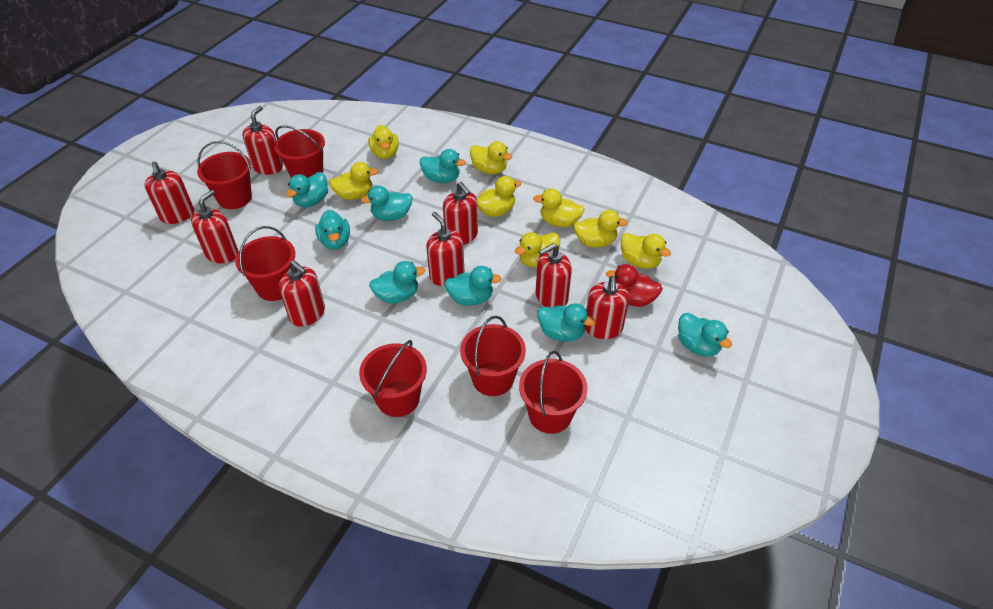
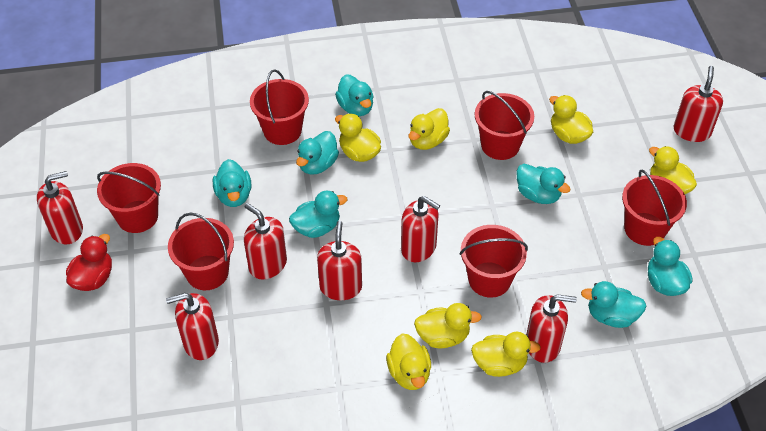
red soap dispenser: [144,162,194,224] [191,190,238,263] [242,106,283,175] [279,260,325,327] [426,212,464,286] [443,182,478,245] [535,243,572,308] [585,276,629,339] = 8 -> [37,171,83,244] [166,293,219,360] [244,203,287,279] [317,221,362,300] [401,196,440,262] [527,294,577,363] [674,66,723,142] = 7
turquoise duck: [286,172,328,207] [315,210,350,250] [360,185,413,221] [369,261,425,303] [420,149,466,183] [444,266,502,306] [537,303,596,341] [678,313,732,356] = 8 -> [213,159,251,207] [289,191,347,238] [296,131,339,175] [335,74,373,116] [517,164,571,204] [581,281,647,328] [648,237,692,296] = 7
yellow duck: [329,162,378,200] [368,125,399,159] [470,141,512,174] [477,176,521,217] [515,232,560,267] [533,188,585,227] [573,210,628,248] [621,233,671,269] = 8 -> [335,113,381,162] [386,333,431,390] [408,108,450,150] [414,303,482,348] [471,332,541,377] [549,95,593,144] [649,146,697,194] = 7

